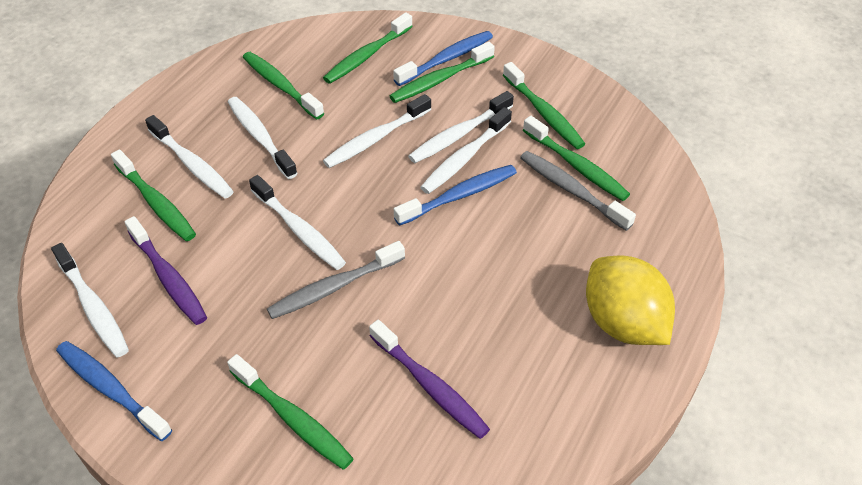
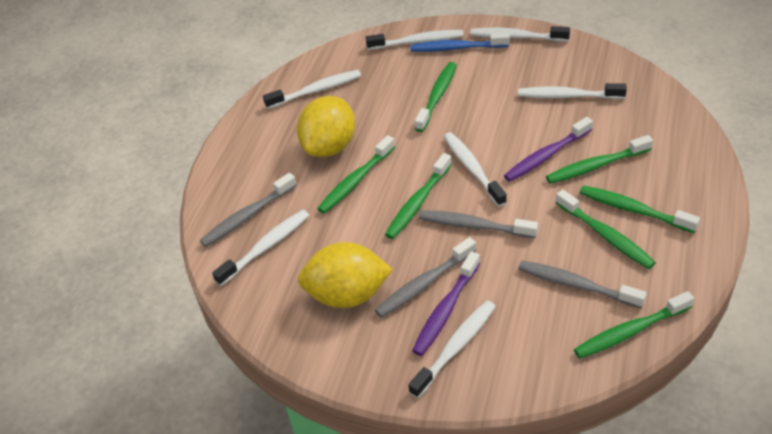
blue toothbrush: [56,341,172,441] [393,31,493,86] [394,165,517,226] = 3 -> [410,33,510,52] = 1
grey toothbrush: [267,241,405,319] [520,151,636,231] = 2 -> [200,173,297,247] [375,237,476,318] [419,210,538,238] [518,261,647,308] = 4
yellow lemon: [586,256,675,345] = 1 -> [297,96,355,157] [298,242,393,308] = 2

